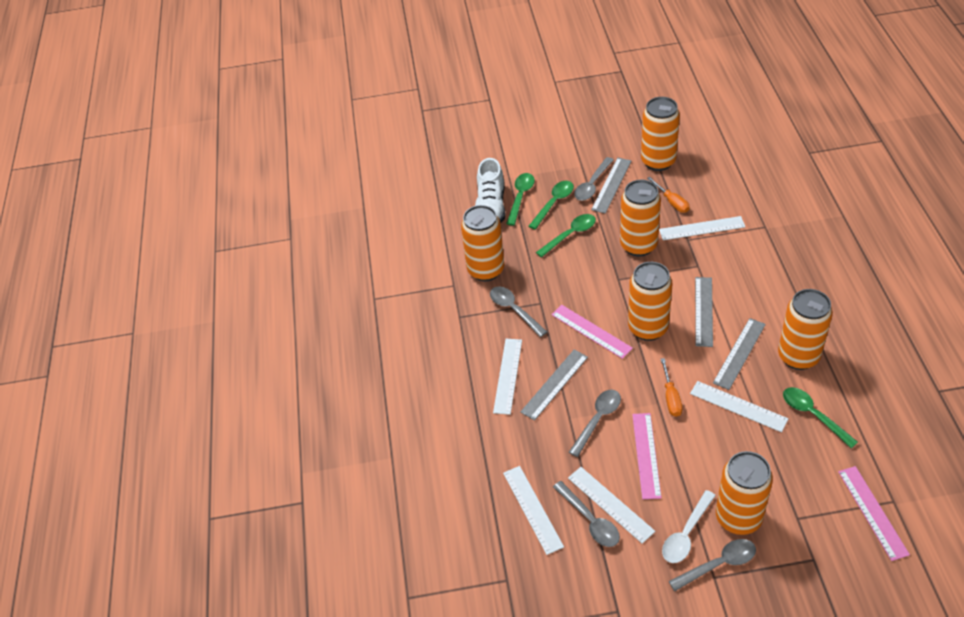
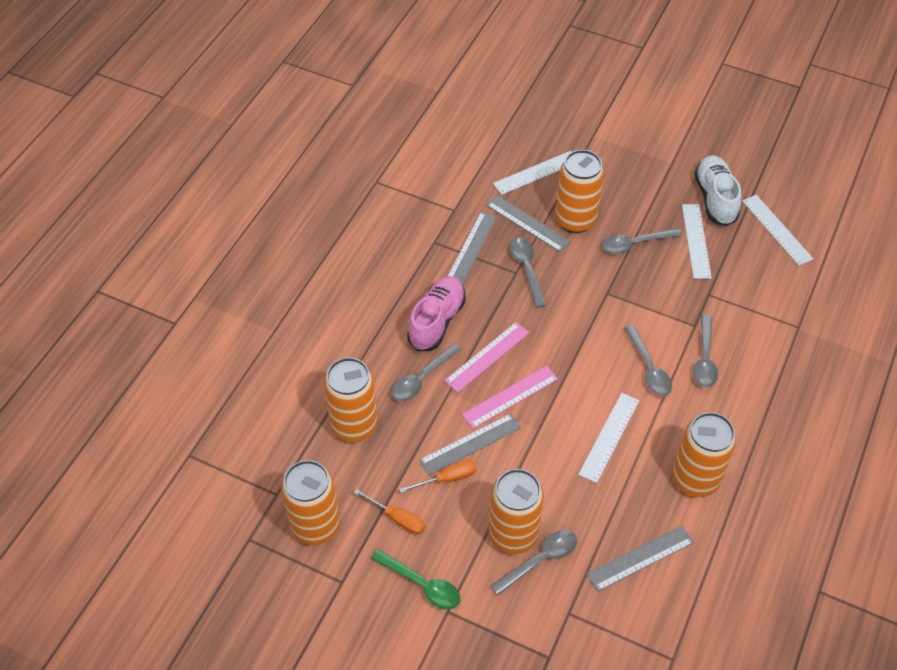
green spoon: [506,173,535,226] [529,181,574,230] [536,214,596,257] [783,387,858,448] = 4 -> [371,549,460,610] = 1
grey spoon: [490,286,547,337] [553,481,620,547] [569,390,621,457] [574,157,613,201] [669,539,756,591] = 5 -> [391,343,462,401] [490,530,577,595] [510,238,546,308] [602,228,683,254] [624,325,672,396] [693,315,718,388] = 6
orange can: [461,205,504,281] [620,180,661,256] [628,262,673,341] [641,97,680,171] [716,451,773,535] [778,289,833,370] = 6 -> [281,460,340,545] [324,357,378,442] [489,469,544,554] [555,150,604,233] [672,412,736,497] = 5
pink ruler: [551,305,633,359] [632,413,662,499] [838,466,910,561] = 3 -> [444,322,529,393] [462,366,558,429] = 2
pink shoe: none = 0 -> [407,276,466,351] = 1
white ruler: [493,339,522,415] [503,466,564,555] [568,467,655,544] [659,216,745,240] [690,381,788,432] = 5 -> [493,151,572,195] [578,393,639,483] [682,204,712,279] [742,195,813,266] = 4
white spoon: [662,490,716,563] = 1 -> none = 0

